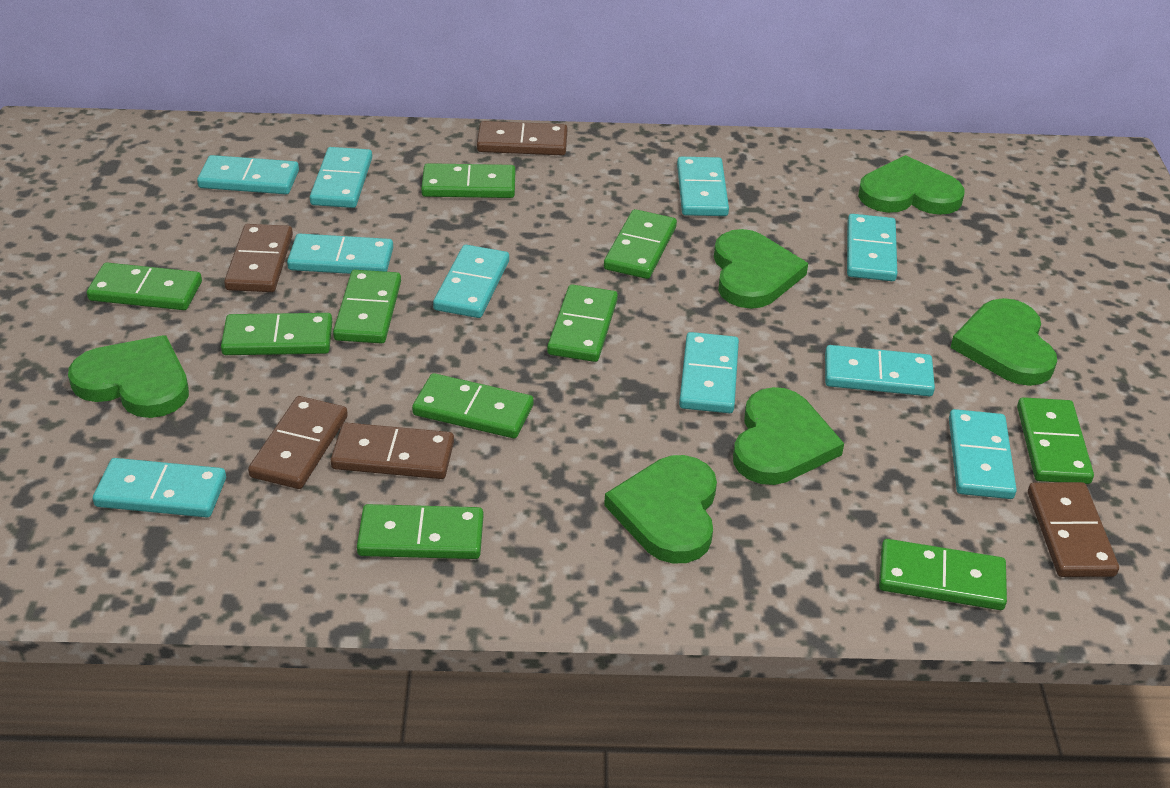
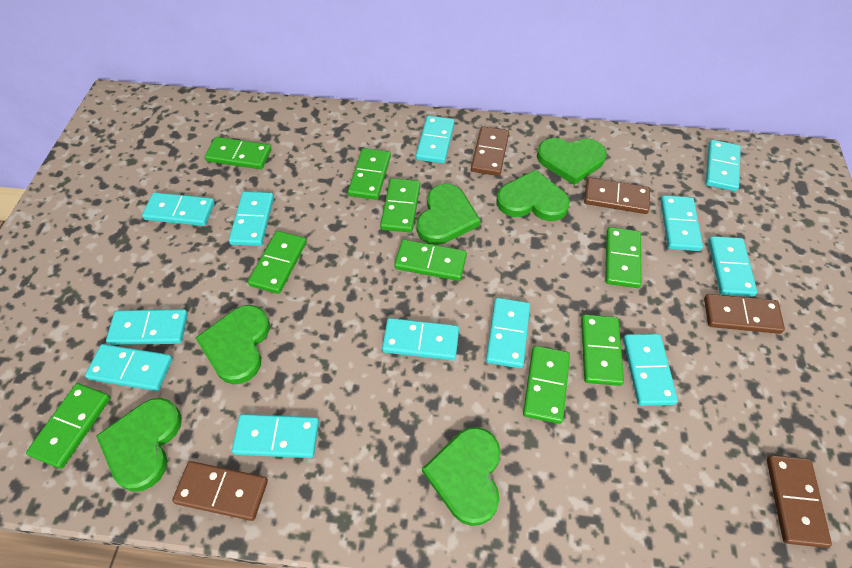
green domino: [87,263,202,310] [221,313,332,355] [333,270,401,344] [357,504,483,559] [412,373,533,438] [421,163,515,198] [547,284,618,362] [604,209,677,279] [879,539,1007,610] [1017,397,1094,484] = 10 -> [26,383,111,469] [205,137,271,169] [248,231,307,294] [348,148,391,200] [380,178,420,233] [394,240,467,281] [523,346,570,424] [581,314,624,386] [605,227,642,288] = 9
turquoise domino: [93,458,226,517] [197,155,299,194] [287,233,393,274] [310,147,372,208] [433,245,509,318] [677,157,729,216] [679,332,739,413] [825,345,935,396] [847,214,897,281] [949,409,1017,499] = 10 -> [85,344,173,391] [106,309,188,345] [142,192,215,226] [229,191,274,246] [232,414,319,458] [382,318,459,360] [416,116,455,164] [486,298,530,368] [623,334,678,406] [660,195,703,251] [705,140,741,191] [708,236,757,297] = 12

